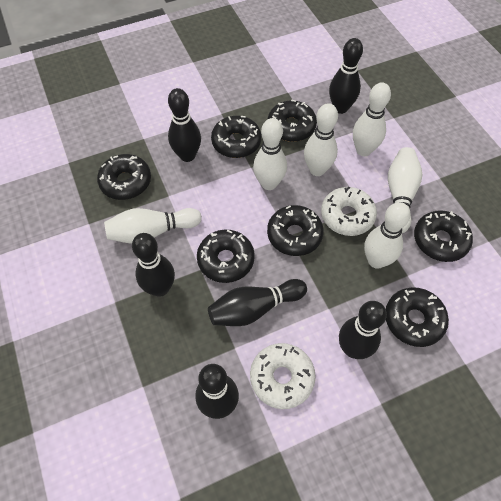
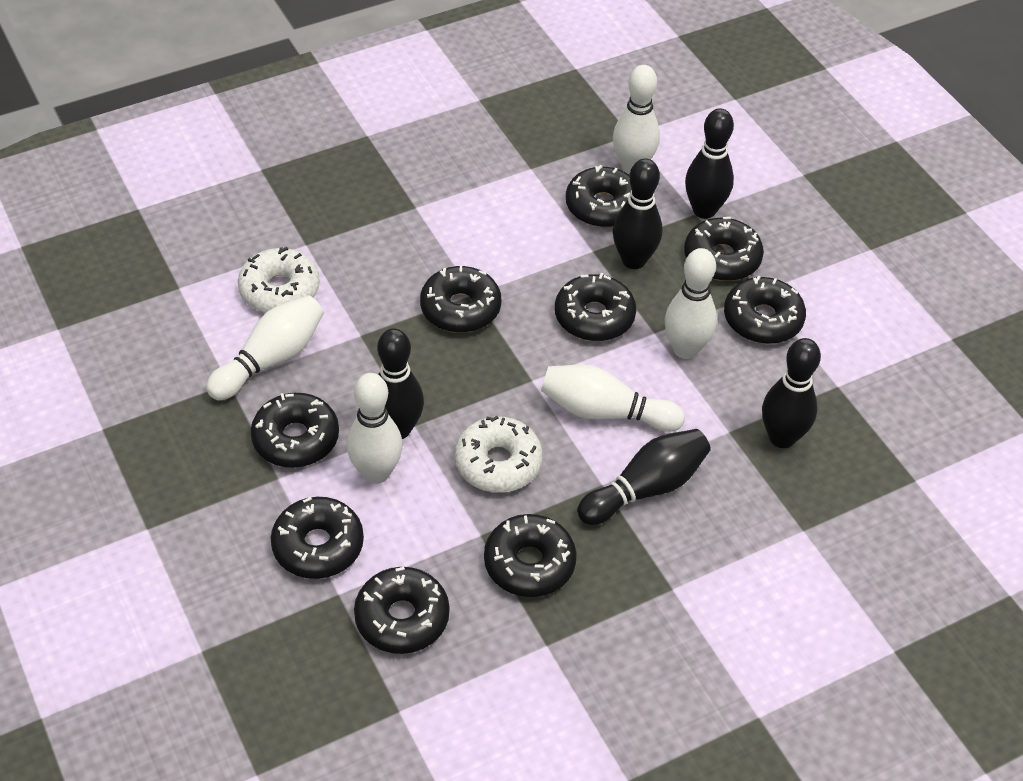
black bowling pin: [132,233,175,297] [168,88,201,162] [195,364,239,419] [208,279,307,326] [329,38,363,114] [339,301,387,359] = 6 -> [377,328,424,439] [577,429,711,525] [613,159,662,269] [685,109,734,219] [762,338,821,448] = 5
black donut: [97,154,151,200] [197,229,255,283] [211,116,262,158] [267,100,317,142] [267,205,324,256] [386,287,449,347] [414,210,473,262] = 7 -> [251,393,339,468] [271,497,364,579] [354,567,450,654] [420,265,501,333] [484,514,577,597] [555,273,636,341] [566,165,631,227] [684,217,764,281] [724,276,806,344] = 9
white bowling pin: [104,208,202,244] [253,118,287,190] [304,103,338,176] [353,82,391,156] [364,202,411,269] [388,147,422,233] = 6 -> [206,295,324,400] [347,373,403,484] [541,365,685,432] [613,65,660,174] [665,248,717,359] = 5

